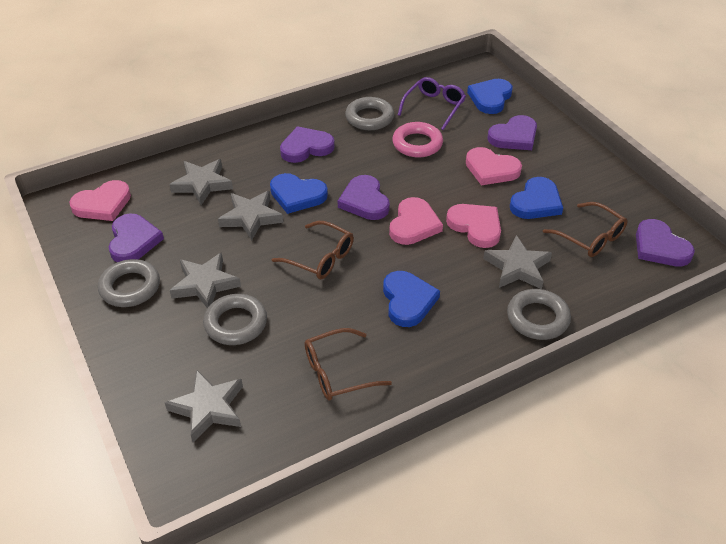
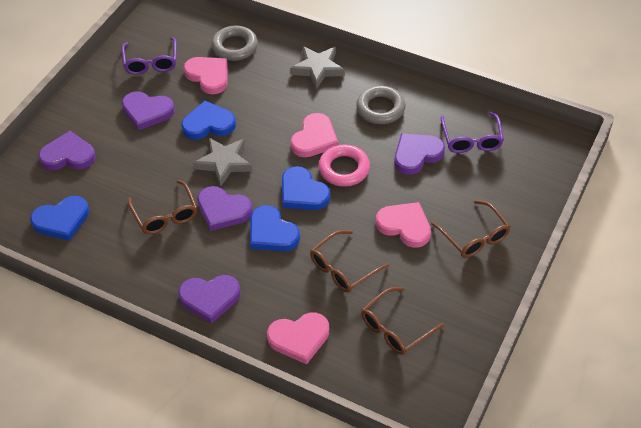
brown glasses: [272,221,354,279] [305,328,392,401] [543,202,628,257] = 3 -> [128,180,197,234] [310,230,389,293] [361,287,444,355] [431,200,510,258] = 4
grey ring: [98,259,160,307] [203,294,267,345] [345,97,394,130] [507,289,571,340] = 4 -> [211,26,258,61] [356,86,406,124] = 2
grey star: [165,370,243,442] [169,159,233,205] [170,253,241,308] [218,191,283,241] [483,235,552,289] = 5 -> [193,138,252,186] [290,46,345,89] = 2
purple glasses: [398,77,466,130] = 1 -> [121,37,177,75] [441,112,504,153] = 2

